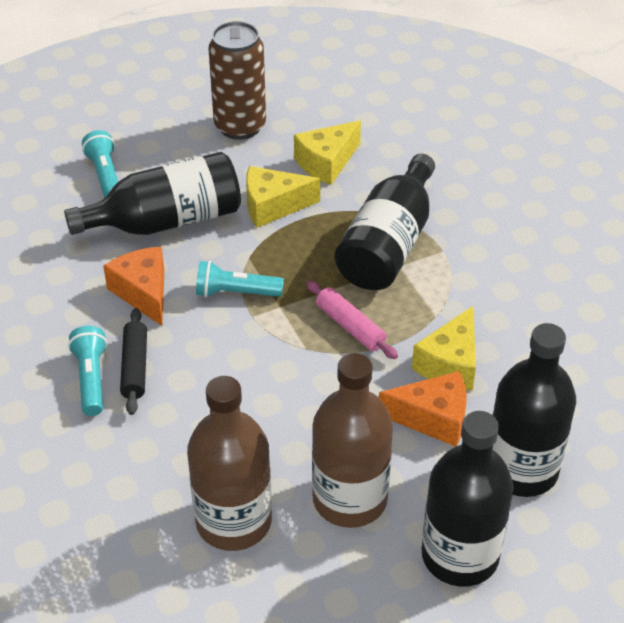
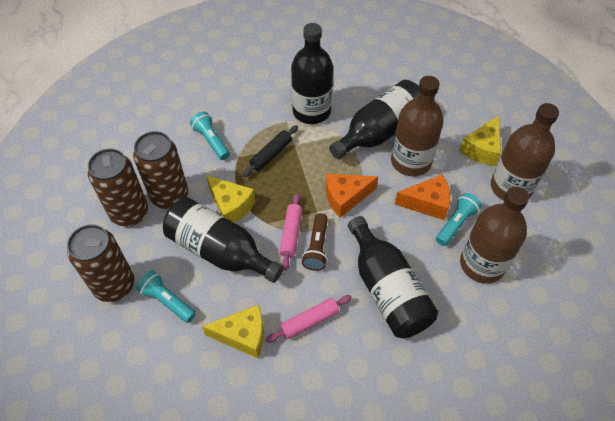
brown bottle: [187,376,272,551] [312,353,393,528] = 2 -> [391,76,444,176] [460,187,529,284] [491,103,559,200] = 3
brown can: [208,21,266,140] = 1 -> [67,224,134,302] [88,149,148,226] [133,131,188,209] = 3
brown flashlight: none = 0 -> [302,213,328,271] = 1
pink rolling pin: [306,280,398,359] = 1 -> [266,295,352,343] [280,193,302,270] = 2

